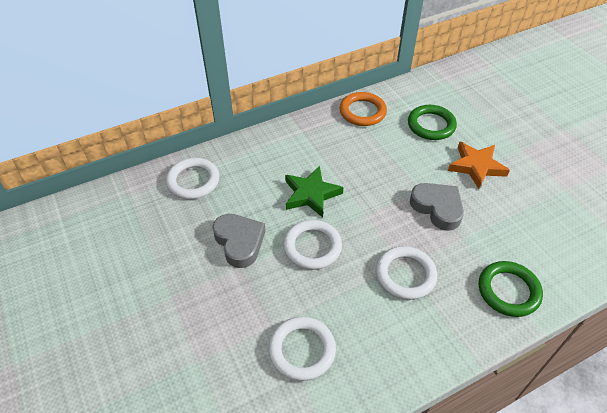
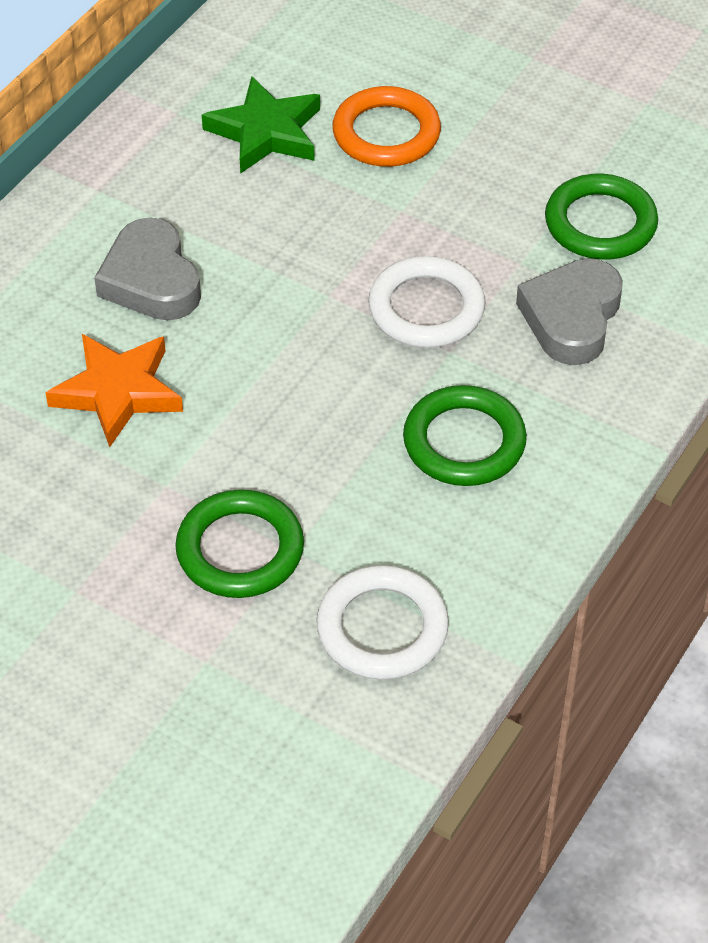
green ring: [408,105,457,140] [479,261,543,317] = 2 -> [175,489,304,598] [403,385,527,486] [545,174,658,260] = 3
white ring: [166,158,219,199] [269,317,336,381] [283,220,342,270] [376,246,437,300] = 4 -> [316,565,449,680] [368,256,485,348] = 2

